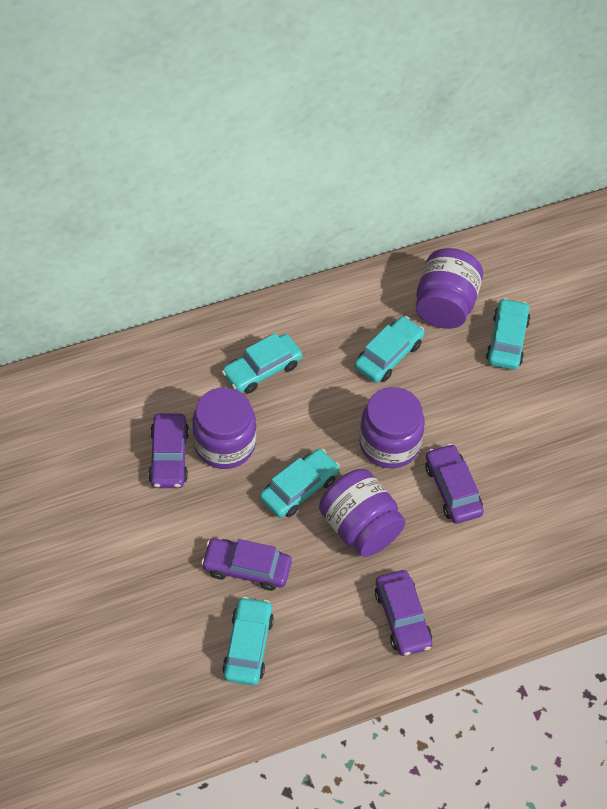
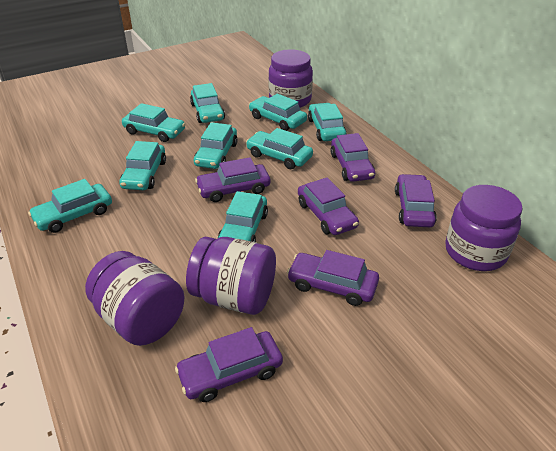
purple car: [148,413,189,488] [201,538,292,591] [375,570,432,656] [425,444,484,524] = 4 -> [175,327,283,402] [195,157,270,202] [287,250,379,306] [298,177,359,235] [331,133,375,182] [395,174,437,227] = 6
turquoise car: [222,333,302,394] [222,597,274,685] [260,449,340,518] [354,316,424,383] [486,298,530,370] = 5 -> [28,179,112,233] [119,141,166,190] [122,103,185,142] [190,83,225,123] [194,122,238,169] [218,191,268,242] [246,128,313,169] [249,94,307,131] [308,103,347,141] = 9

